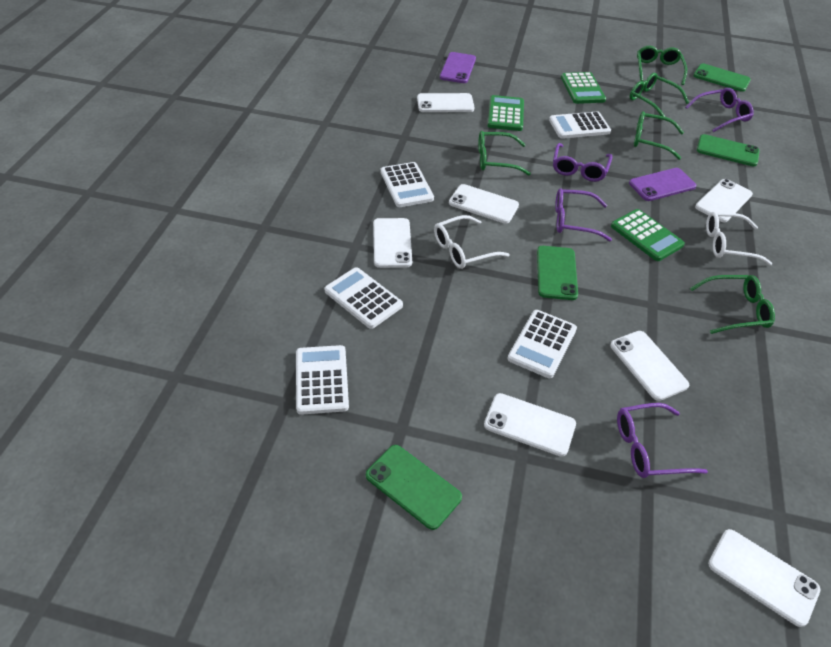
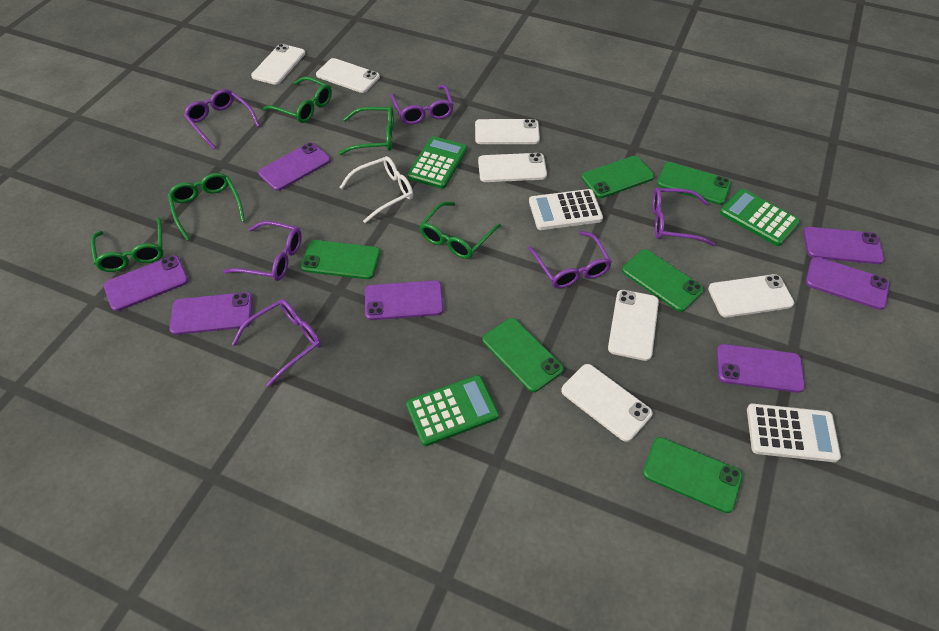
green phone: [366,445,462,530] [537,246,578,300] [694,64,751,92] [697,134,760,166] = 4 -> [301,240,380,279] [482,318,564,392] [581,156,654,198] [622,249,704,312] [643,437,743,513] [657,162,731,205] = 6
purple glasses: [553,143,612,182] [555,189,612,242] [617,403,708,478] [685,88,754,132] = 4 -> [184,89,260,149] [223,221,302,281] [232,299,321,387] [391,85,454,125] [528,231,612,288] [652,188,715,246] = 6
purple phone: [440,52,476,83] [629,168,697,201] = 2 -> [104,255,189,311] [169,292,253,335] [258,142,330,191] [365,280,443,320] [717,344,805,393] [803,227,884,264] [805,257,889,310] = 7
white calculator: [296,345,349,415] [324,267,403,329] [381,162,434,207] [507,310,577,378] [549,112,611,139] = 5 -> [529,189,603,230] [747,404,841,462] = 2
white glasses: [434,215,510,269] [706,212,772,265] = 2 -> [339,156,413,223] = 1

